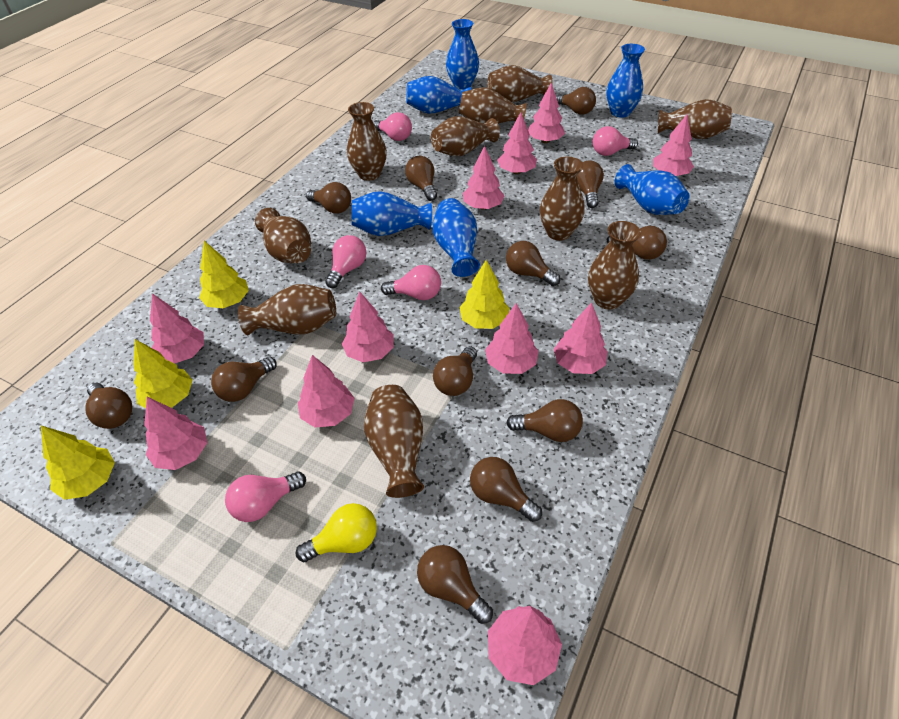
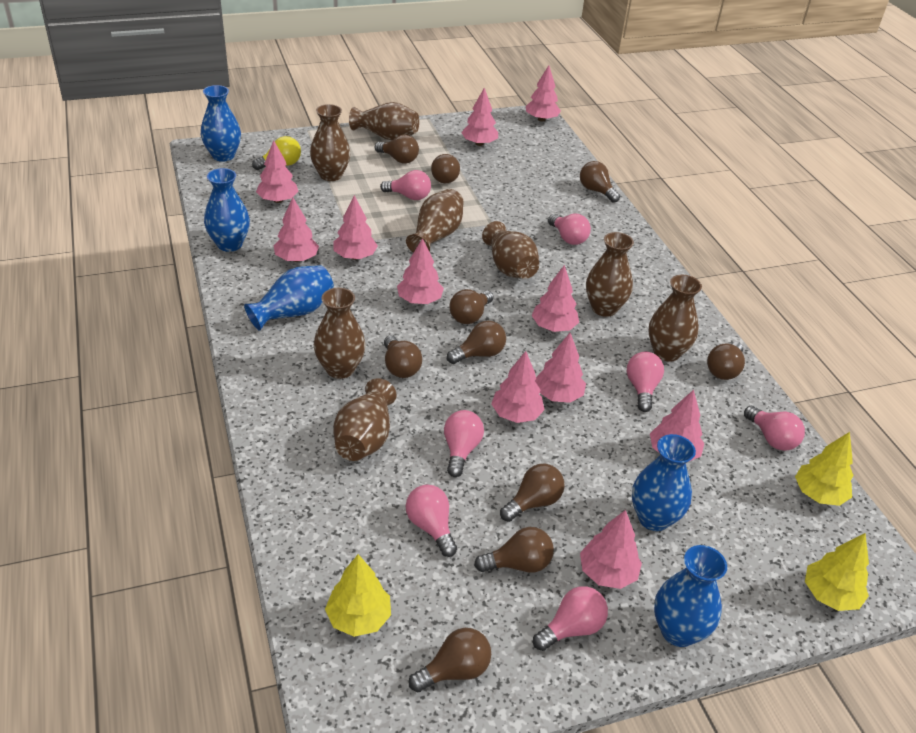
blue vase: [351,191,432,236] [406,76,471,114] [432,198,480,277] [446,19,479,89] [606,44,645,118] [615,164,690,215] = 6 -> [201,85,241,162] [204,168,250,252] [244,265,334,331] [632,434,696,531] [654,545,727,647] = 5
brown light bulb: [85,383,132,429] [211,357,277,402] [306,182,351,214] [405,156,437,201] [417,545,493,624] [433,346,477,396] [470,457,542,522] [506,241,560,286] [506,399,583,442] [556,87,596,115] [577,160,604,208] [607,226,667,260] = 12 -> [375,135,419,164] [384,336,422,378] [409,628,491,692] [431,154,460,183] [447,321,506,364] [449,289,494,324] [474,527,554,573] [500,464,564,522] [580,161,620,203] [707,342,745,380] = 10
brown vase: [238,284,336,335] [255,208,311,263] [347,102,387,181] [364,385,424,498] [431,116,500,156] [459,87,527,124] [487,65,553,102] [540,156,585,241] [588,221,641,310] [658,99,732,139] = 10 -> [310,104,350,181] [314,288,366,379] [333,378,397,461] [349,102,419,141] [406,189,464,253] [482,221,539,279] [586,232,634,317] [648,275,702,362] = 8
pink light bulb: [225,472,306,522] [325,235,366,288] [373,112,412,141] [381,265,441,300] [593,126,638,156] = 5 -> [380,170,431,200] [406,485,457,557] [444,410,484,477] [533,586,608,651] [548,214,591,245] [627,352,664,412] [744,406,805,451] = 7
yellow tree: [41,426,115,500] [133,339,193,408] [199,241,249,308] [459,260,510,329] = 4 -> [325,554,391,637] [795,432,854,506] [805,533,869,611] = 3

